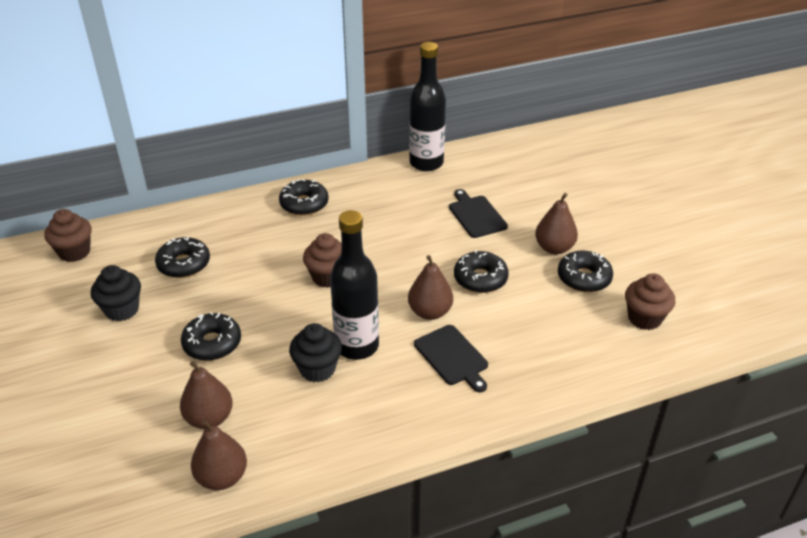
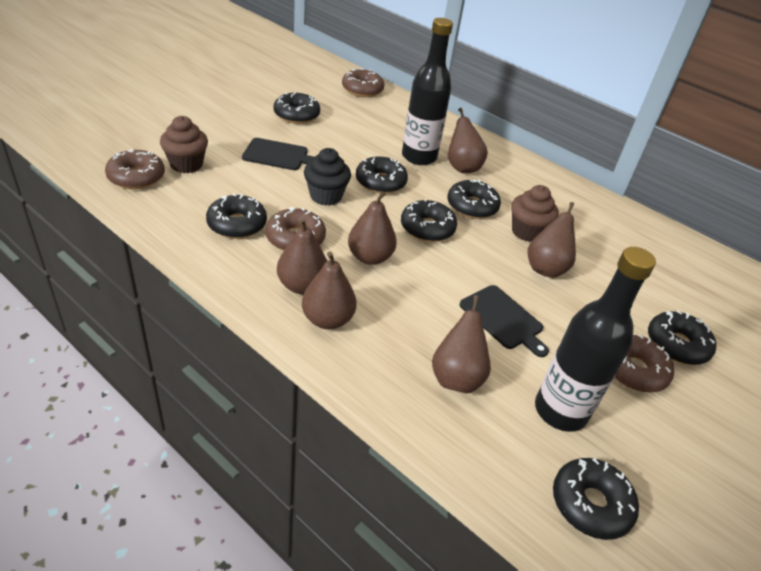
black cupcake: [91,265,141,321] [289,323,342,382] = 2 -> [304,148,351,206] = 1
black donut: [155,237,210,278] [181,312,241,361] [279,179,329,216] [454,250,509,293] [558,251,613,292] = 5 -> [206,193,267,239] [274,92,320,124] [356,157,408,194] [401,199,457,242] [447,180,501,219] [553,458,639,540] [648,310,716,365] = 7
brown cupcake: [44,209,91,262] [303,233,342,288] [625,273,675,330] = 3 -> [160,116,208,173] [511,185,559,242] = 2
brown donut: none = 0 -> [105,149,165,189] [266,207,326,251] [342,68,384,97] [614,334,674,393] = 4
brown pear: [180,361,233,429] [191,420,247,490] [408,255,453,320] [535,193,578,254] = 4 -> [277,218,327,294] [302,252,357,329] [348,191,397,265] [432,295,491,393] [448,108,488,173] [528,202,576,278] = 6

